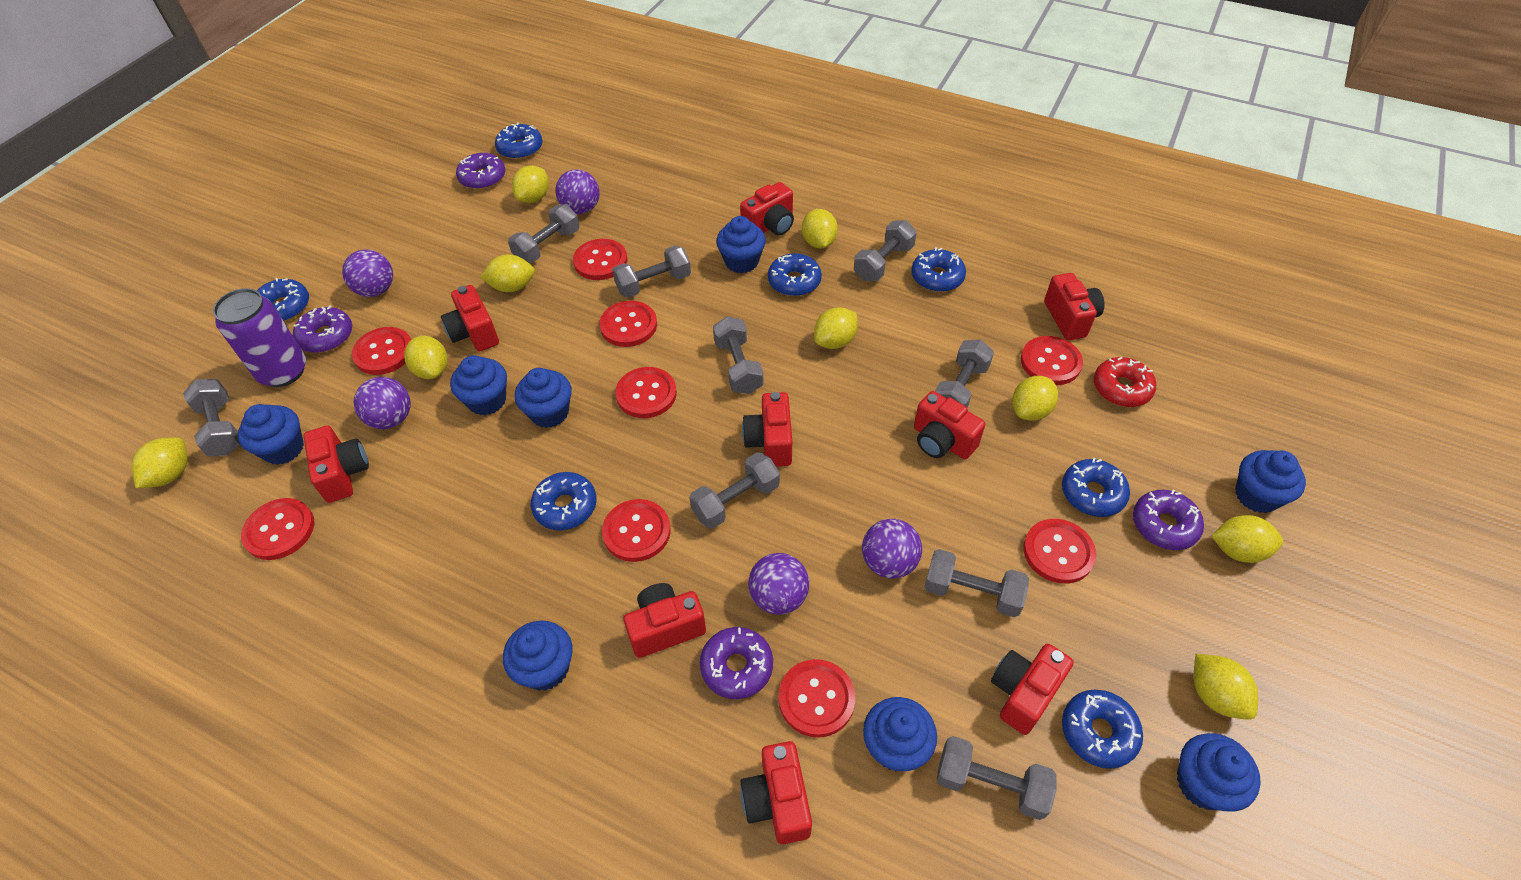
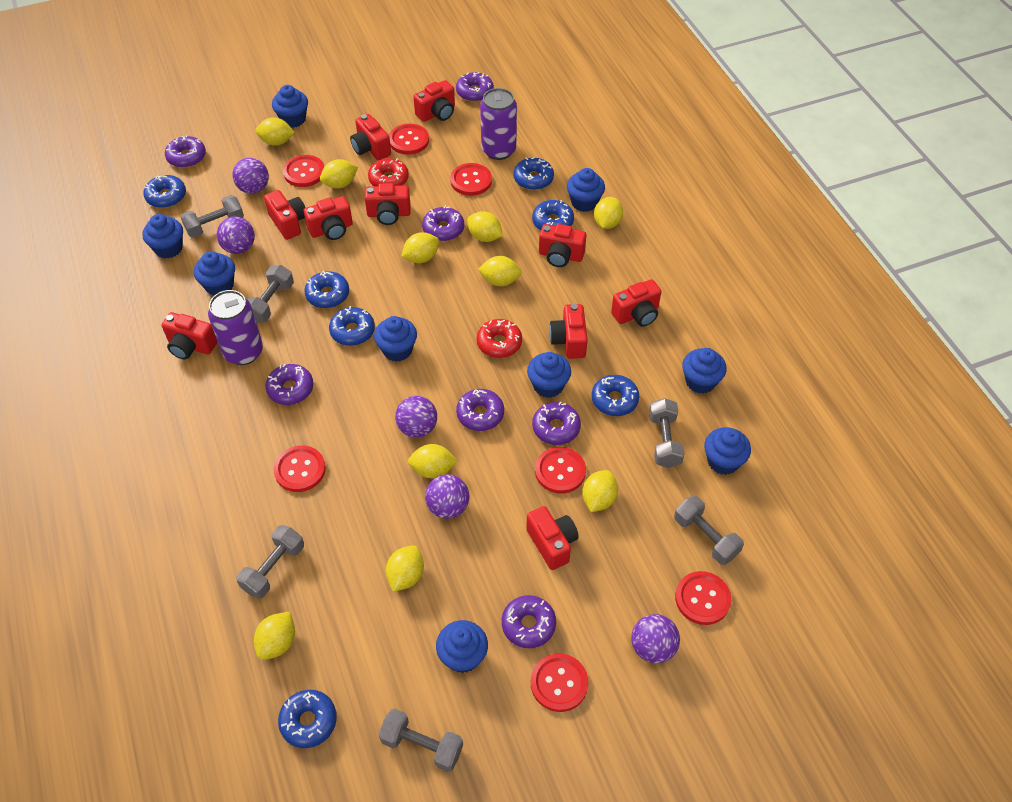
blue cupcake: [238,404,304,465] [450,355,507,415] [503,621,573,691] [515,368,572,428] [716,216,766,273] [863,697,937,771] [1177,733,1261,812] [1235,450,1306,513] = 8 -> [142,214,183,259] [194,251,235,296] [272,85,308,128] [374,316,417,362] [436,620,488,673] [527,352,571,398] [567,168,605,212] [682,348,727,394] [704,427,751,475] = 9
grey dumbbell: [183,379,240,456] [508,204,579,263] [612,245,691,298] [689,452,780,529] [713,317,764,394] [854,220,917,281] [924,549,1029,617] [935,340,994,408] [937,736,1057,820] = 9 -> [180,195,244,238] [236,525,304,599] [247,265,294,323] [379,709,463,772] [649,398,684,468] [674,496,744,565] = 6
purple can: [213,288,306,387] = 1 -> [208,290,263,365] [480,88,517,160] = 2
purple donut: [293,305,352,353] [456,153,505,190] [700,627,773,699] [1133,489,1204,550] = 4 -> [165,135,206,168] [265,364,313,405] [422,206,464,241] [456,72,494,102] [456,389,504,431] [502,595,556,648] [532,401,581,445] = 7
red button: [241,498,314,560] [352,327,411,375] [573,239,627,280] [599,301,657,347] [602,499,671,562] [615,367,677,418] [779,659,855,737] [1021,336,1083,385] [1023,519,1096,584] = 9 -> [274,446,326,492] [283,155,324,187] [389,124,429,155] [450,163,492,196] [531,654,589,712] [535,447,586,494] [675,571,731,625] = 7
red camera: [303,426,369,503] [441,285,499,352] [624,583,706,658] [740,182,794,236] [740,741,812,844] [742,392,792,467] [914,391,985,459] [991,644,1074,735] [1044,273,1104,340] = 9 -> [162,312,217,359] [264,190,305,240] [304,196,353,240] [350,114,391,160] [365,183,411,225] [413,80,455,122] [526,506,579,570] [539,224,586,267] [549,304,588,359] [611,279,661,327] = 10
red donut: [1094,357,1156,407] = 1 -> [368,158,409,186] [476,319,522,358] = 2
yellow lemon: [131,437,188,488] [404,336,448,379] [480,254,535,292] [512,165,549,203] [802,209,838,249] [814,307,858,349] [1012,376,1058,421] [1194,654,1258,720] [1212,515,1283,563] = 9 -> [254,612,295,660] [255,117,295,145] [320,159,358,188] [386,545,424,592] [401,232,439,263] [408,444,458,478] [467,211,503,242] [478,256,522,286] [582,470,618,512] [594,197,623,229] = 10

